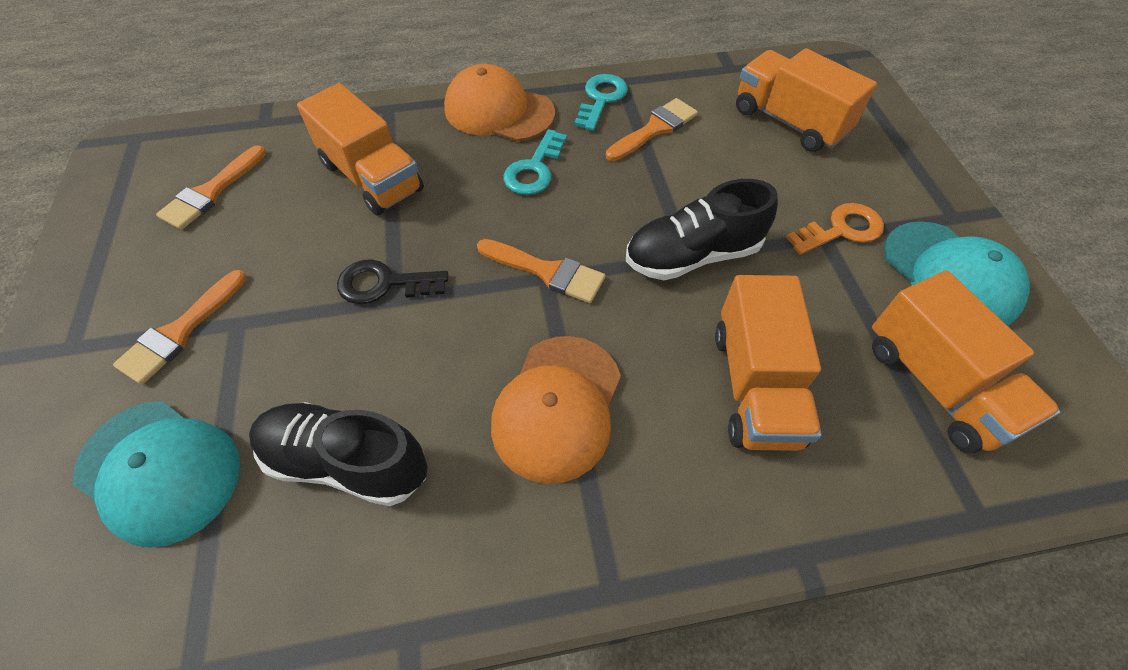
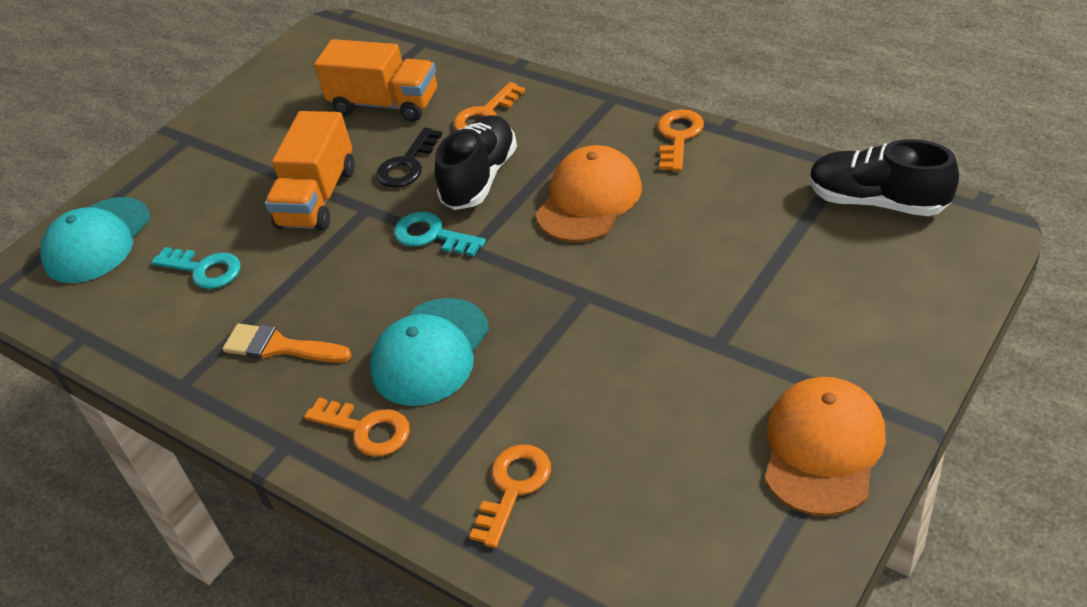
orange brush: [113,270,246,385] [156,145,266,230] [477,239,606,303] [606,98,698,161] = 4 -> [222,324,351,363] = 1
orange key: [786,203,884,255] = 1 -> [304,397,410,457] [453,82,525,130] [469,444,551,548] [657,109,704,171] = 4
orange truck: [297,83,424,215] [715,275,822,451] [736,48,877,152] [872,270,1060,453] = 4 -> [265,111,355,231] [314,39,437,122] = 2

